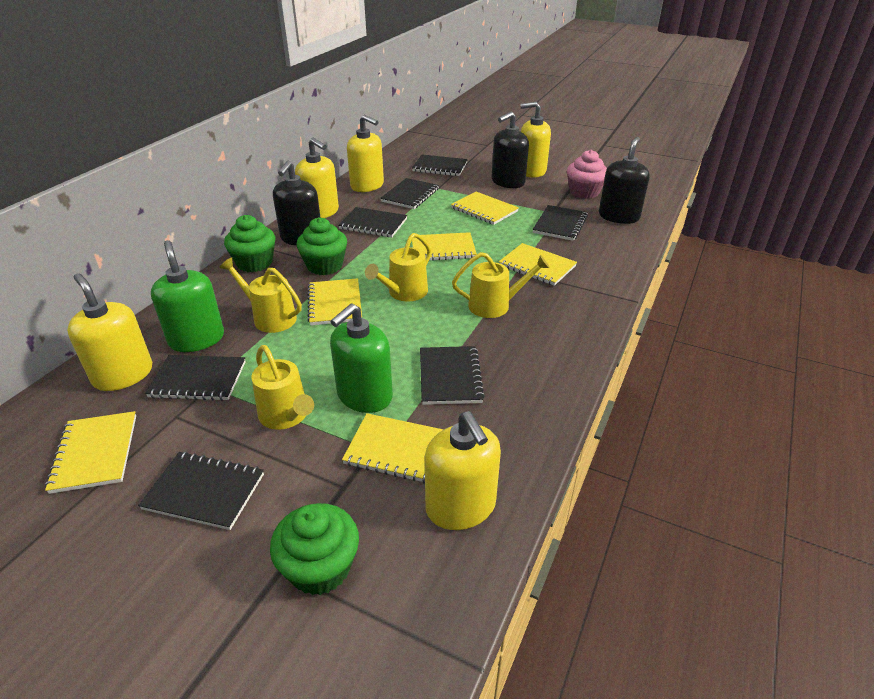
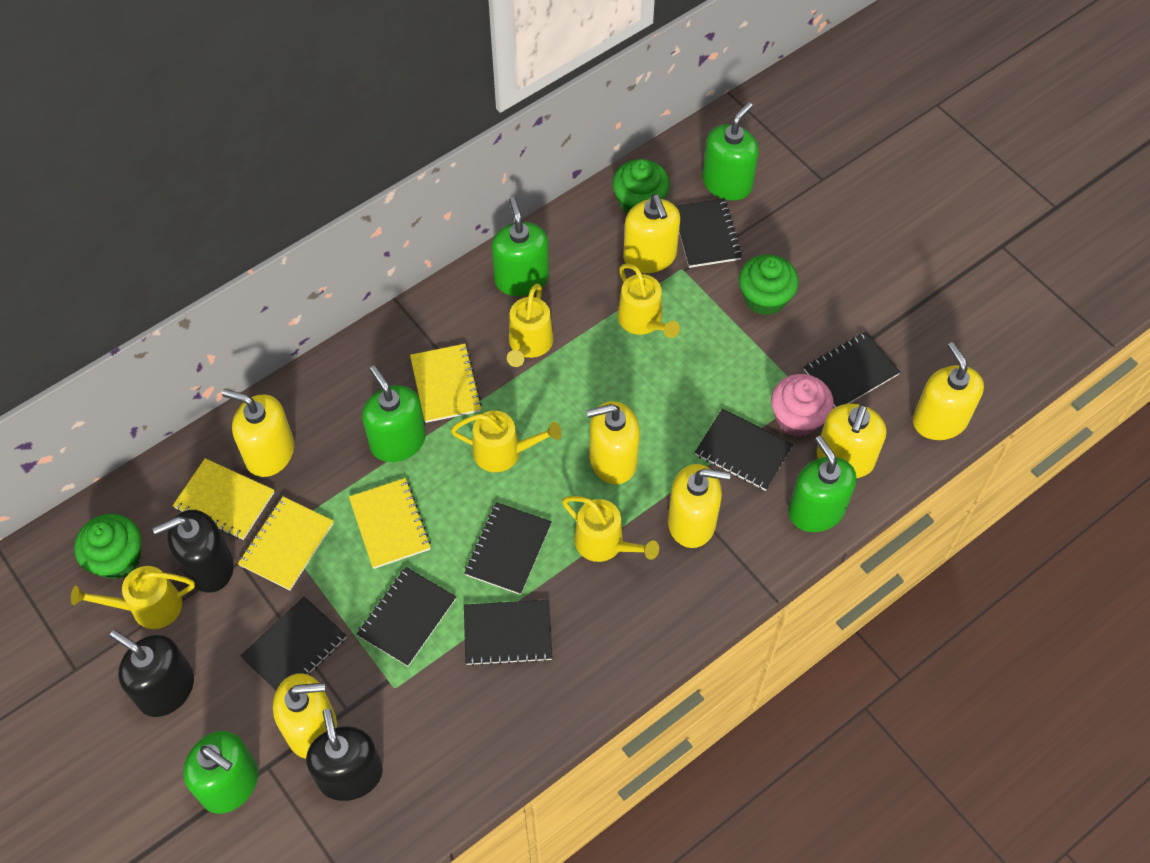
green soap dispenser: [151,240,224,352] [330,304,393,413] = 2 -> [183,731,258,814] [362,366,426,462] [492,197,549,296] [702,102,759,200] [788,436,856,532] = 5
yellow notebook: [45,411,136,494] [307,278,362,325] [342,413,444,484] [412,232,477,261] [451,192,519,225] [499,243,577,286] = 6 -> [173,458,274,540] [238,497,334,591] [349,478,431,569] [410,344,482,423] = 4
yellow soap dispenser: [67,273,152,391] [295,137,339,218] [347,115,384,192] [425,411,501,530] [520,102,551,178] = 5 -> [222,389,294,477] [273,673,337,759] [586,401,640,485] [623,194,680,273] [668,464,731,548] [816,404,886,478] [913,342,984,440] = 7
yellow watering can: [219,257,302,333] [251,345,314,430] [365,233,431,302] [452,252,550,318] = 4 -> [71,566,195,629] [451,411,562,472] [507,284,554,367] [562,496,659,562] [618,263,680,338] = 5

